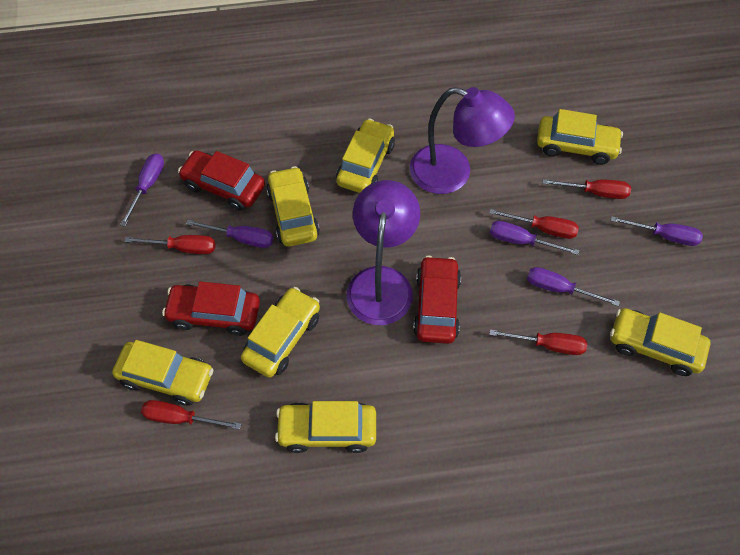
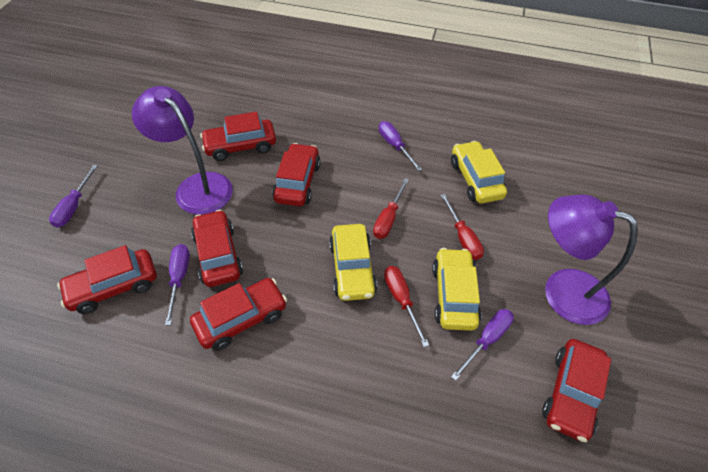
purple screwdriver: [120,153,164,227] [186,220,273,248] [490,221,579,255] [527,267,620,306] [611,216,703,246] = 5 -> [49,165,98,228] [165,244,190,325] [379,121,422,171] [451,309,514,381] = 4
red car: [162,281,260,336] [178,150,265,211] [413,256,461,344] = 3 -> [57,245,156,314] [190,278,287,351] [191,210,243,287] [200,112,276,161] [272,143,321,206] [542,339,611,442] = 6
red screwdriver: [125,235,215,254] [141,400,241,430] [489,209,579,239] [489,329,587,355] [542,179,631,199] = 5 -> [373,178,409,239] [384,266,429,347] [441,194,484,260] = 3
yellow car: [112,340,214,406] [241,287,320,378] [266,166,320,247] [275,401,376,453] [336,118,395,193] [537,109,623,165] [610,308,710,376] = 7 -> [329,224,377,301] [432,248,481,331] [451,141,507,203] = 3

